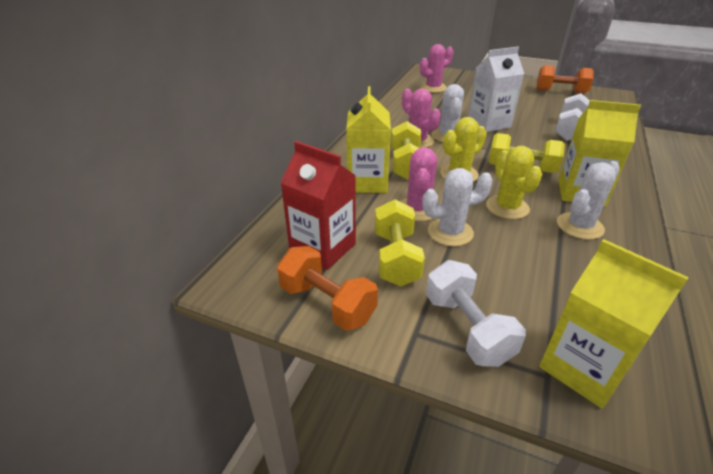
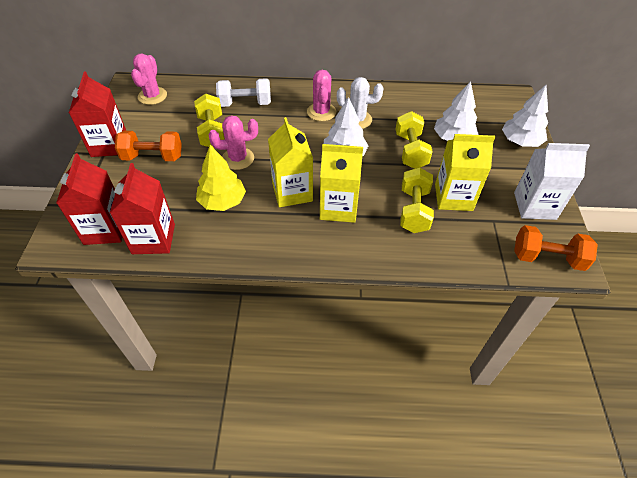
red carton: [280,141,356,270] = 1 -> [56,153,122,245] [69,71,126,157] [110,163,175,254] = 3
white cactus: [423,168,493,246] [432,84,464,142] [557,161,620,240] = 3 -> [337,77,383,129] = 1
white dumbbell: [426,260,526,367] [555,93,590,141] = 2 -> [216,78,271,107] = 1
white tree: none = 0 -> [324,97,368,156] [434,81,479,140] [502,85,548,147] = 3
yellow cactus: [440,117,487,182] [486,146,542,219] = 2 -> none = 0
yellow tree: none = 0 -> [196,145,246,211] = 1

